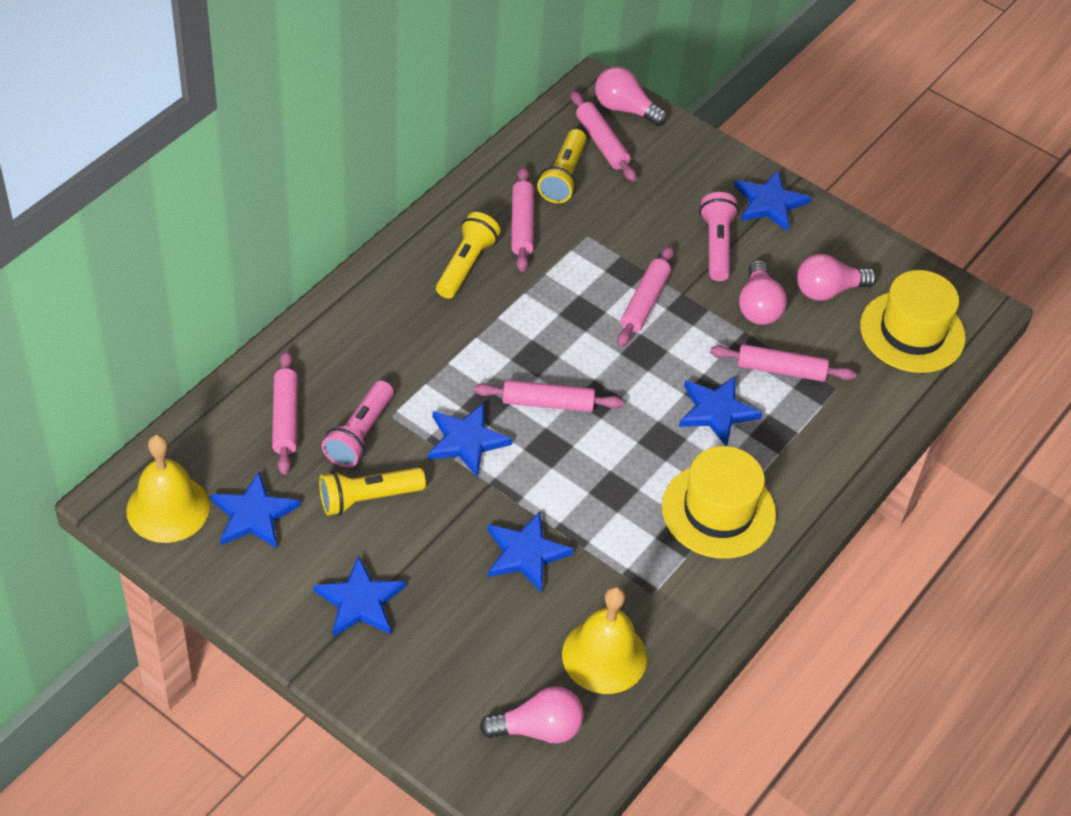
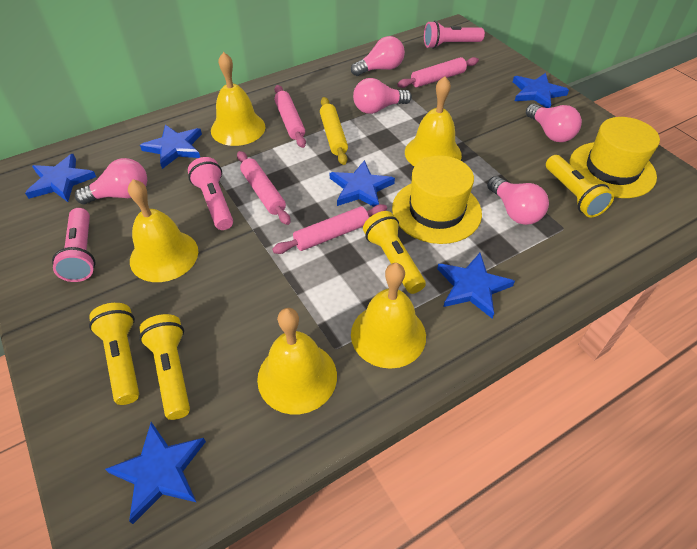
pink flashlight: [322,380,394,468] [699,192,739,281] = 2 -> [52,208,95,282] [188,157,233,230] [424,21,485,49] = 3
pink light bulb: [479,686,584,743] [595,67,667,126] [739,260,787,325] [797,254,877,301] = 4 -> [75,158,147,205] [351,36,405,76] [353,78,412,114] [487,176,549,225] [526,104,582,142] = 5
pink rolling pin: [272,350,298,475] [474,380,624,412] [511,166,534,272] [571,91,637,182] [617,246,674,347] [710,344,856,382] = 6 -> [237,151,290,225] [272,204,387,254] [274,85,306,148] [397,57,479,88] = 4
yellow bell: [126,434,210,543] [562,586,647,694] = 2 -> [128,179,198,282] [211,52,266,146] [257,308,337,414] [351,263,426,369] [405,76,462,167] = 5
yellow flashlight: [319,467,426,516] [436,212,501,299] [537,129,587,203] = 3 -> [89,303,139,405] [139,314,190,420] [363,211,426,294] [546,155,614,218] = 4
yellow rolling pin: none = 0 -> [320,97,348,165] = 1

